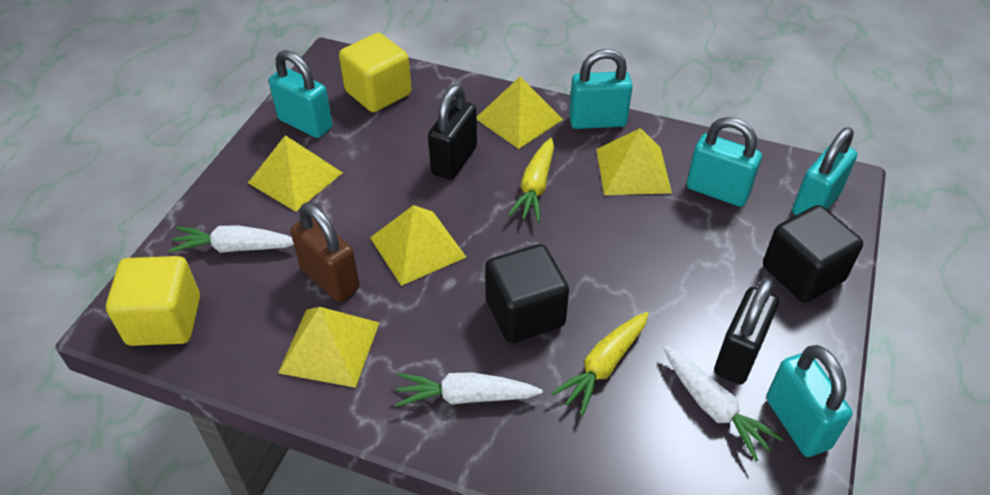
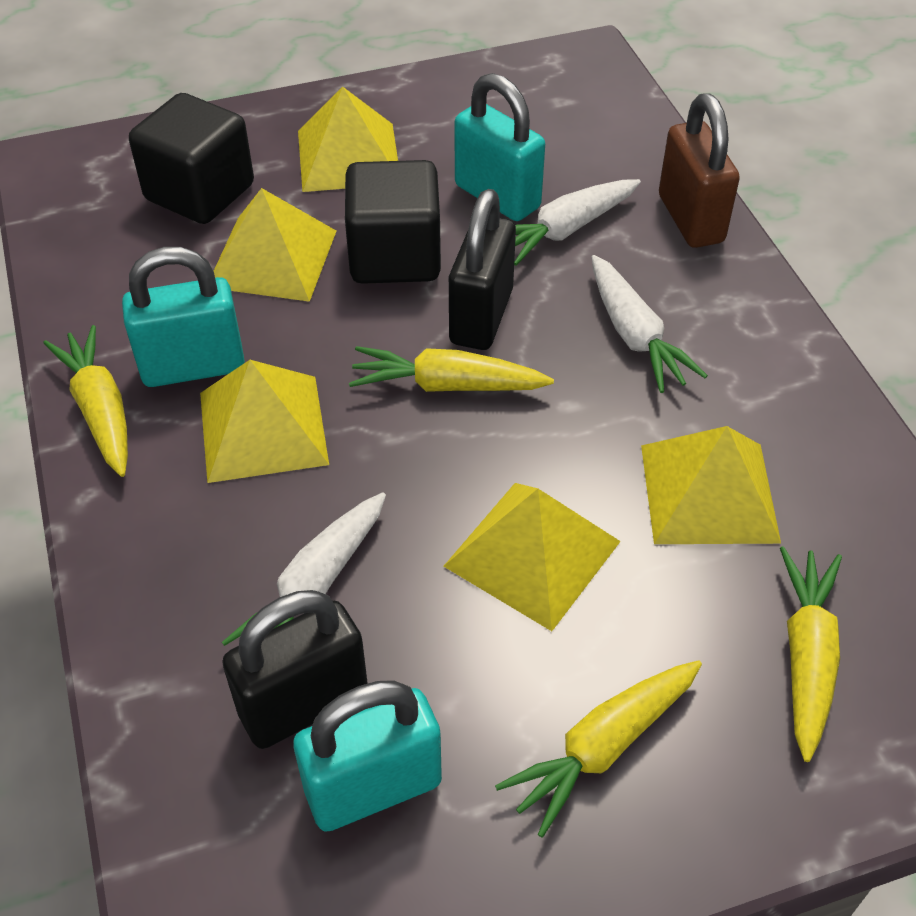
turquoise padlock: [269,50,333,138] [569,49,633,129] [687,117,762,207] [766,345,853,457] [792,128,857,215] = 5 -> [122,247,245,387] [293,680,442,832] [455,73,545,221] = 3
yellow carrot: [508,138,554,222] [551,312,649,415] = 2 -> [43,325,128,477] [349,346,554,392] [495,660,702,837] [780,546,842,762] = 4
yellow cube: [106,256,200,346] [339,33,411,112] = 2 -> none = 0

